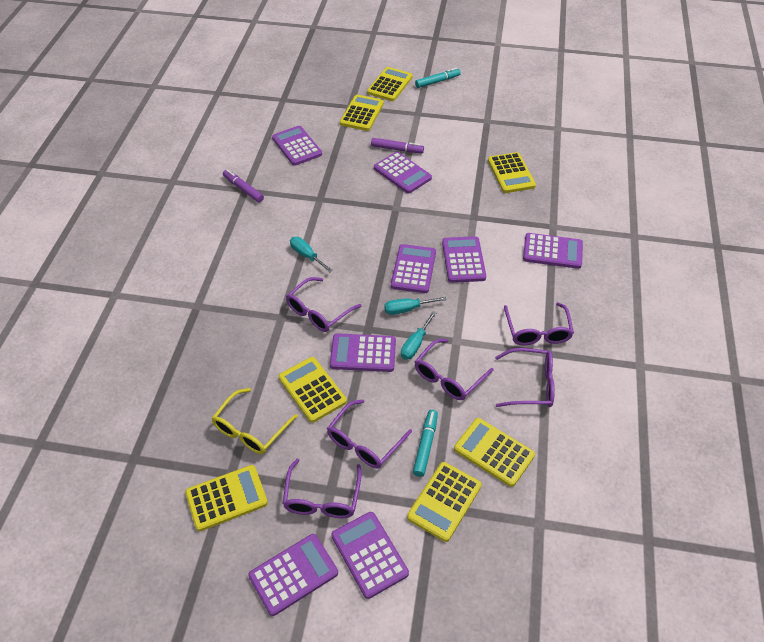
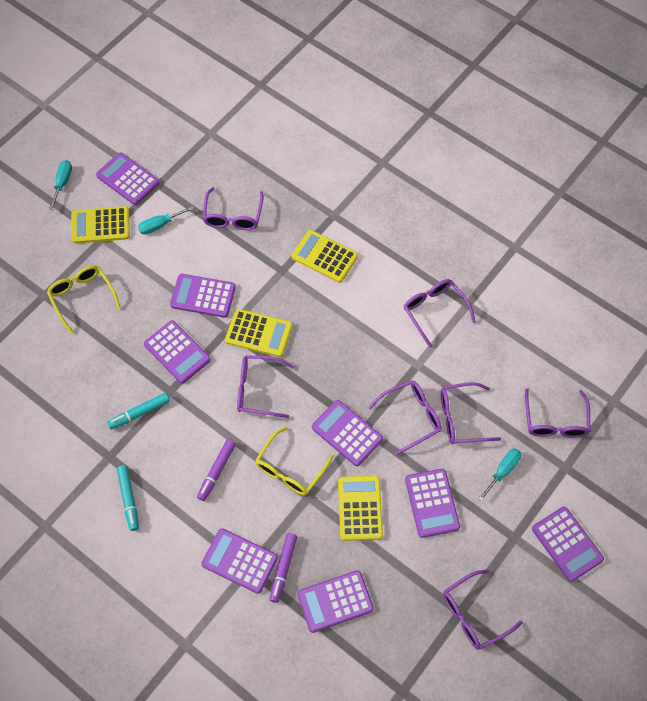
purple glasses: [283,459,362,518] [286,277,362,332] [327,399,412,468] [415,339,494,400] [495,348,555,407] [504,302,574,345] = 6 -> [202,187,264,230] [237,355,295,418] [368,380,442,455] [404,279,476,348] [441,382,501,444] [443,570,523,650] [525,388,590,438] = 7
yellow calculator: [185,465,268,531] [278,357,347,423] [340,95,384,131] [367,67,413,101] [407,462,482,542] [454,418,535,487] [488,152,536,193] = 7 -> [71,206,130,244] [225,309,292,357] [292,230,358,283] [338,476,383,541] = 4
yellow glasses: [212,388,298,454] = 1 -> [47,265,121,333] [255,427,334,495] = 2

